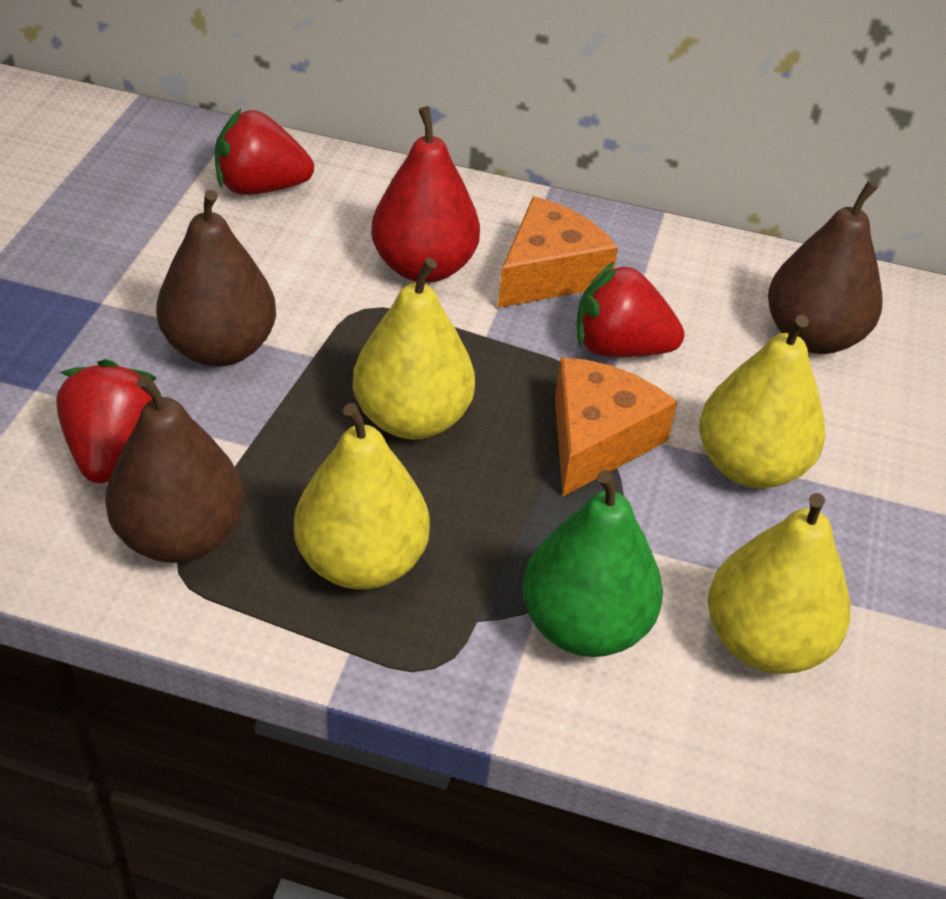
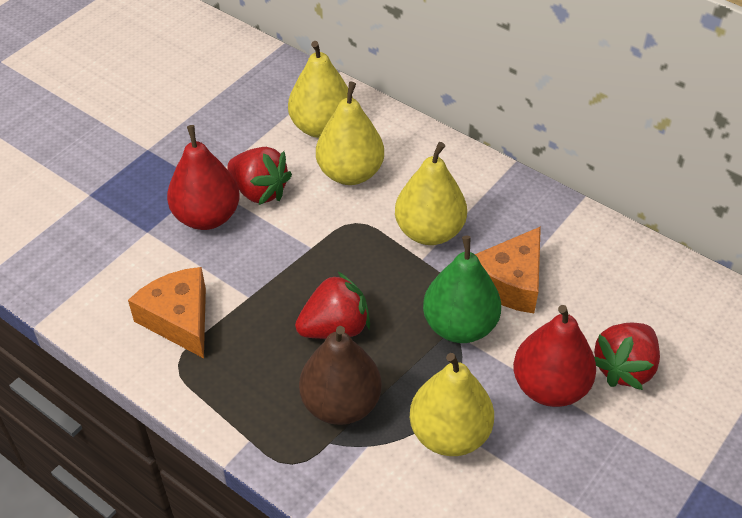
brown pear: [105,375,244,563] [156,189,276,367] [768,181,882,354] = 3 -> [299,326,382,425] = 1
red pear: [371,106,480,283] = 1 -> [167,125,240,230] [513,305,596,407] = 2

